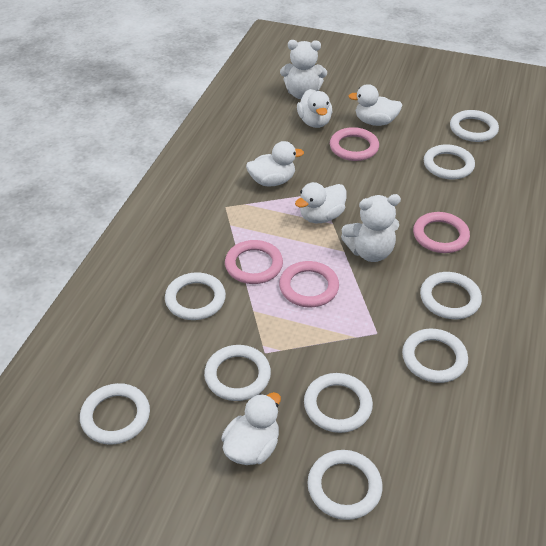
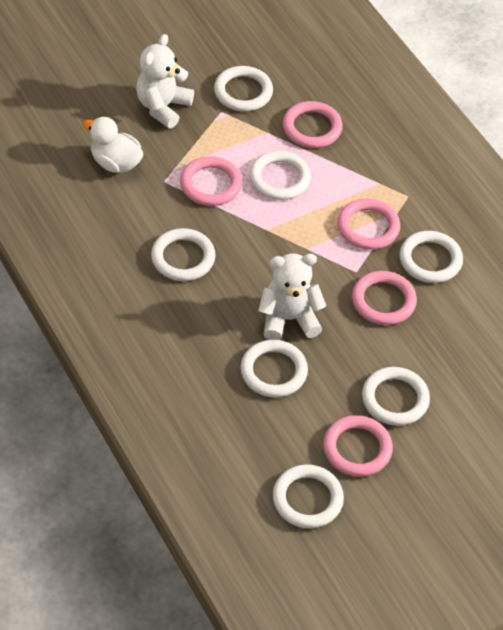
pink ring: [225,240,283,284] [279,261,339,307] [330,127,379,161] [413,212,470,253] = 4 -> [180,156,242,206] [283,101,343,148] [323,415,393,477] [338,199,400,250] [352,271,417,325] = 5
white duck: [221,392,281,465] [246,141,304,187] [295,182,347,223] [297,89,332,128] [348,84,402,126] = 5 -> [83,117,144,173] = 1
white ring: [80,383,150,445] [165,272,226,320] [204,345,271,401] [304,373,373,433] [307,450,383,520] [402,328,468,383] [420,272,482,319] [424,144,475,179] [450,110,499,142] = 9 -> [151,228,216,281] [214,66,273,111] [240,340,308,398] [249,151,311,200] [273,465,344,528] [362,367,430,426] [399,231,463,283] = 7

